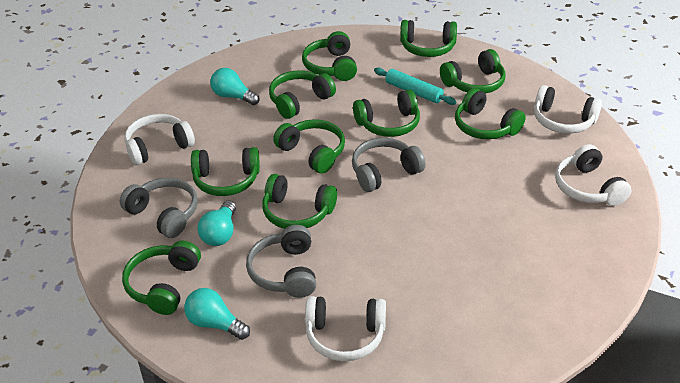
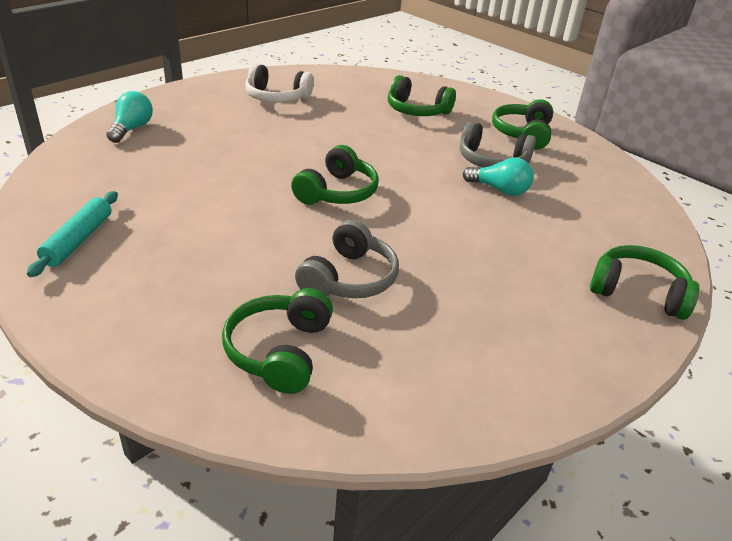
green headphones: [122,241,201,315] [191,147,260,196] [262,174,337,229] [269,70,336,119] [273,119,345,174] [302,31,357,81] [353,89,420,137] [400,20,457,57] [440,49,506,94] [455,88,526,139] = 10 -> [222,288,333,394] [291,145,379,205] [388,75,456,116] [492,99,553,150] [590,245,699,320] = 5
grey headphones: [120,178,198,238] [246,225,316,298] [352,138,426,192] = 3 -> [295,220,399,298] [460,121,536,167] = 2
turquoise light bulb: [184,288,250,340] [198,201,236,246] [210,68,260,105] = 3 -> [106,91,153,143] [463,157,534,196] = 2
white headphones: [125,114,195,165] [305,296,386,361] [534,85,602,134] [555,144,632,206] = 4 -> [245,64,314,103] = 1

